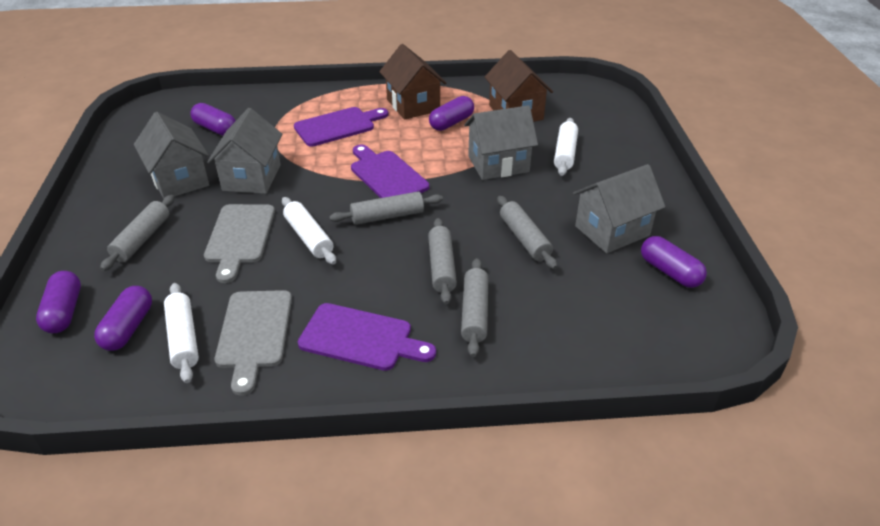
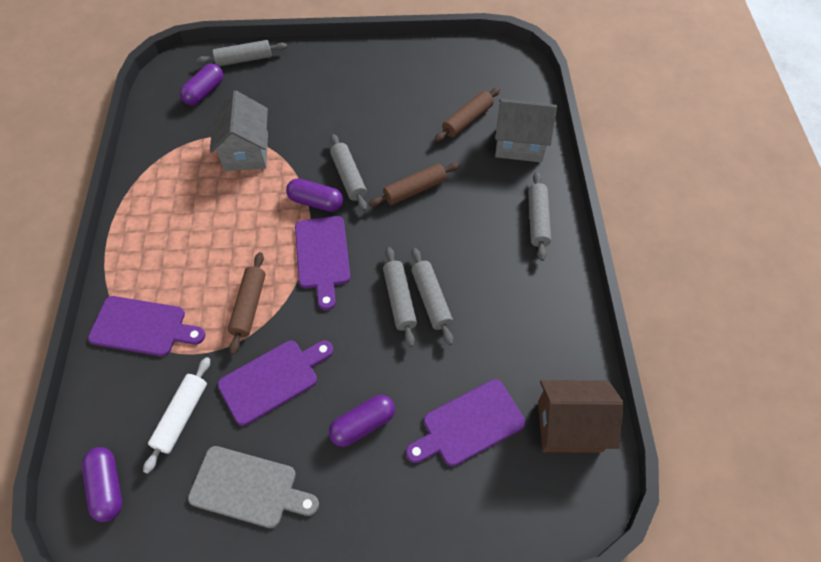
brown house: [379,44,446,120] [485,50,553,122] = 2 -> [538,380,624,453] = 1
brown rolling pin: none = 0 -> [228,252,266,355] [369,162,460,207] [435,87,500,142] = 3
grey cutting board: [204,204,275,283] [215,290,292,396] = 2 -> [188,446,319,528] = 1
grey house: [134,112,209,199] [207,108,282,194] [464,105,538,180] [573,164,666,253] = 4 -> [210,91,268,171] [495,99,557,162] = 2
purple capsule: [36,271,81,333] [94,286,152,351] [190,103,236,136] [429,96,474,131] [641,236,707,288] = 5 -> [82,447,122,522] [180,64,223,105] [286,178,343,212] [329,395,395,447] = 4
purple cutting board: [294,107,389,147] [298,303,436,371] [351,145,429,198] = 3 -> [88,296,205,356] [218,341,333,426] [295,216,350,310] [406,379,526,466] = 4
white rolling pin: [164,283,199,383] [282,197,336,265] [554,118,578,176] = 3 -> [143,357,210,474] = 1

